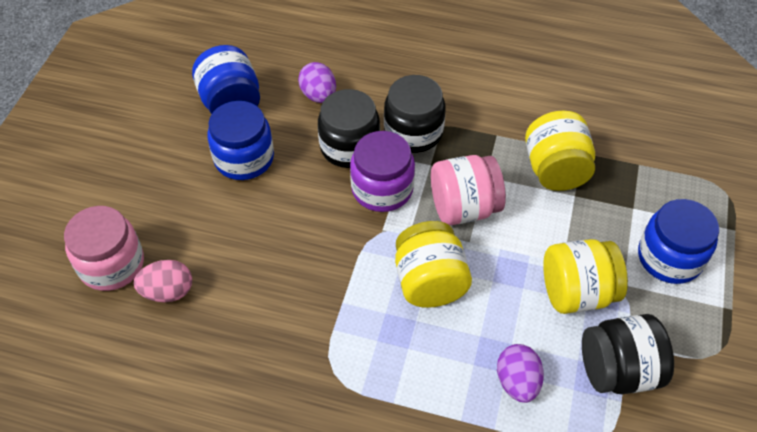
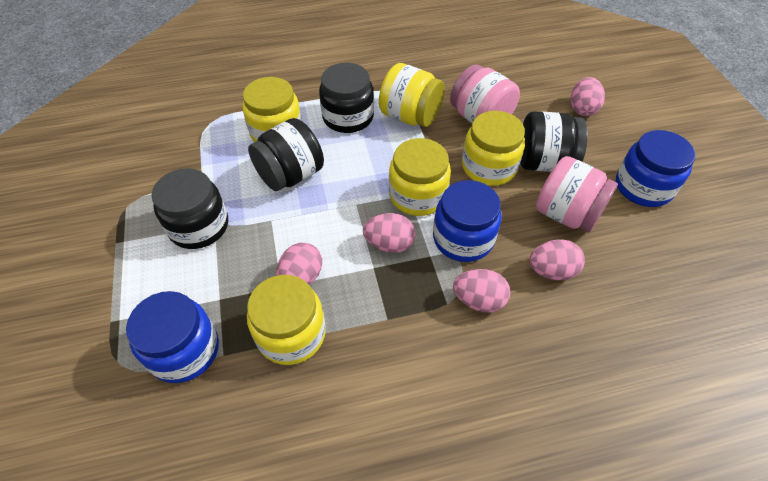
black jar: [318,89,380,168] [384,75,446,153] [582,314,674,394] = 3 -> [152,168,228,249] [248,118,324,191] [319,63,374,133] [520,111,588,172] = 4
pink egg: [134,260,192,302] = 1 -> [276,243,322,285] [363,213,415,253] [453,269,510,312] [529,239,585,280] [571,77,605,116] = 5
purple egg: [298,62,336,103] [497,344,544,403] = 2 -> none = 0
purple jar: [350,131,415,212] = 1 -> none = 0
yellow jar: [395,221,472,308] [525,111,595,191] [543,239,628,314] = 3 -> [243,77,302,142] [247,275,326,365] [379,63,445,127] [389,138,451,216] [462,111,525,186] = 5

